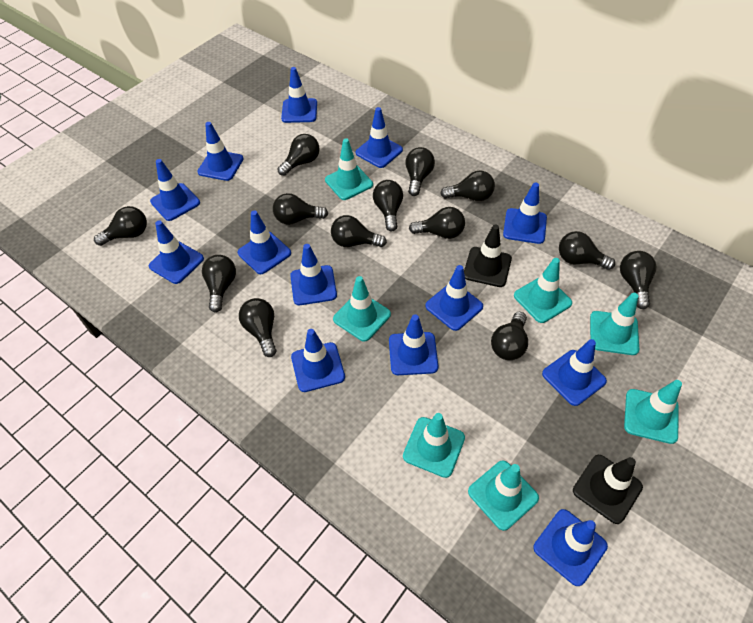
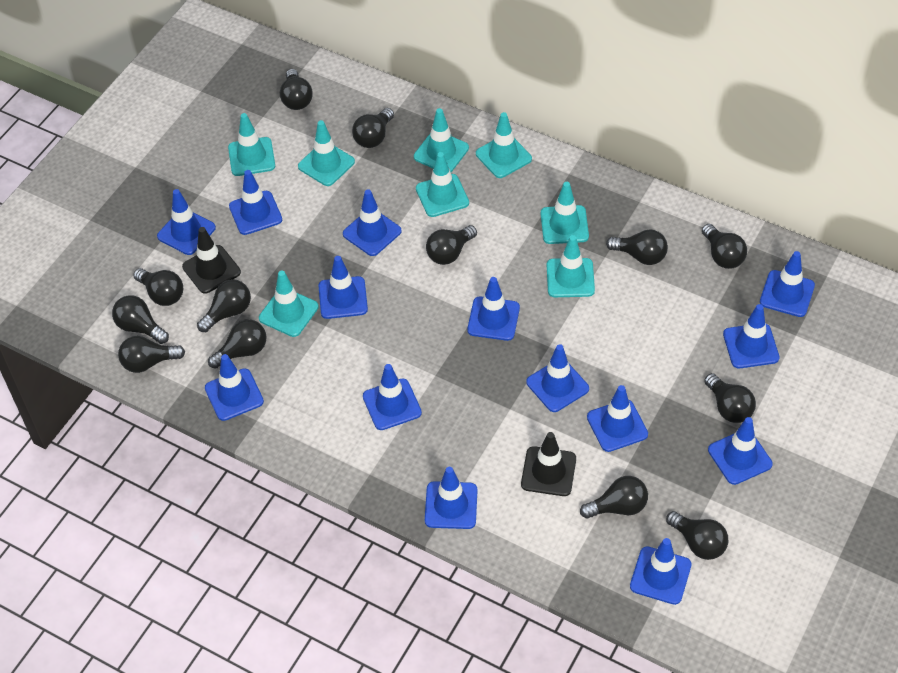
blue traffic cone: [149,220,204,284] [150,159,200,221] [197,122,244,181] [238,210,291,274] [281,67,317,123] [290,244,337,305] [291,329,345,392] [356,107,403,168] [389,314,438,375] [425,265,483,331] [503,183,547,244] [533,509,608,586] [542,339,607,406] = 13 -> [157,189,216,255] [205,354,264,421] [229,170,282,235] [319,256,368,319] [343,189,402,256] [363,364,422,430] [425,467,477,529] [467,277,520,341] [526,344,589,412] [587,385,648,452] [630,538,692,605] [708,417,773,485] [723,304,780,368] [760,251,815,317] = 14
turquoise traffic cone: [325,138,373,200] [333,276,391,342] [403,413,465,478] [468,460,539,531] [514,258,572,323] [590,293,639,355] [624,380,682,444] = 7 -> [228,113,275,176] [259,271,319,337] [298,120,355,186] [414,108,469,172] [416,152,469,217] [476,112,532,178] [541,182,589,244] [547,235,595,297] = 8

